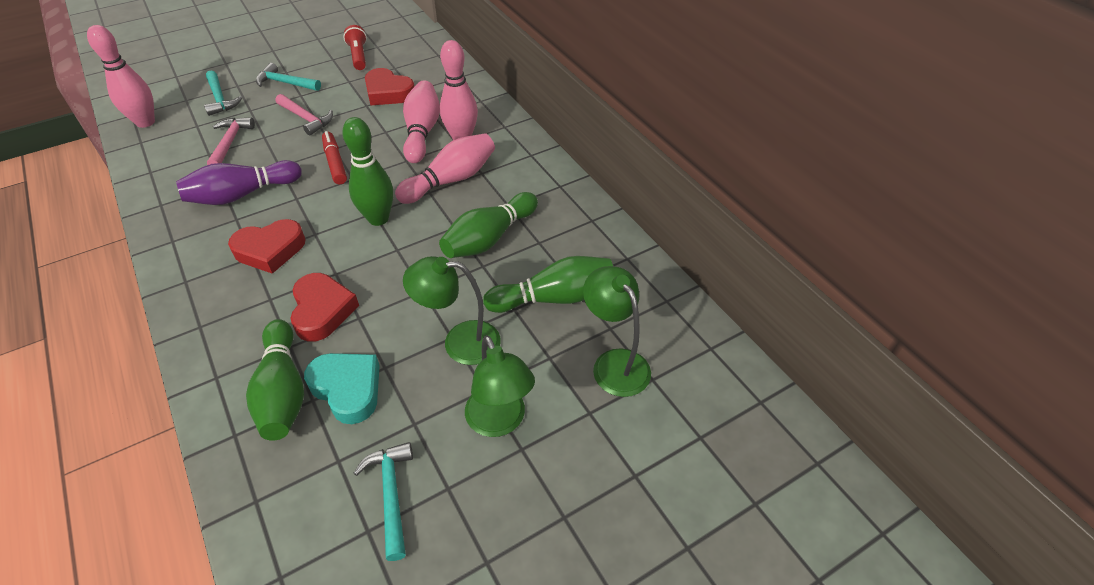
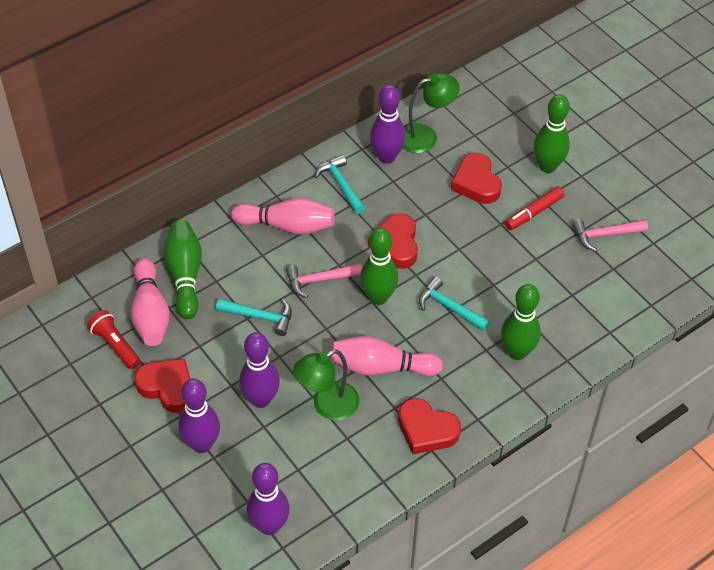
green lamp: [403,256,501,365] [465,335,535,437] [583,266,651,397] = 3 -> [293,349,359,421] [403,73,460,153] = 2
pink bowling pin: [87,25,155,128] [395,133,495,204] [403,80,440,163] [440,40,478,140] = 4 -> [131,258,170,346] [231,198,335,235] [331,336,443,376] = 3
purple bowling pin: [176,160,302,205] = 1 -> [179,379,220,453] [239,332,280,408] [247,463,290,535] [370,85,406,164] = 4
red heart: [228,219,306,274] [290,273,359,342] [365,68,414,105] = 3 -> [134,358,190,413] [368,213,418,269] [398,398,461,454] [451,153,502,204] = 4
turquoise heart: [304,353,380,424] = 1 -> none = 0

